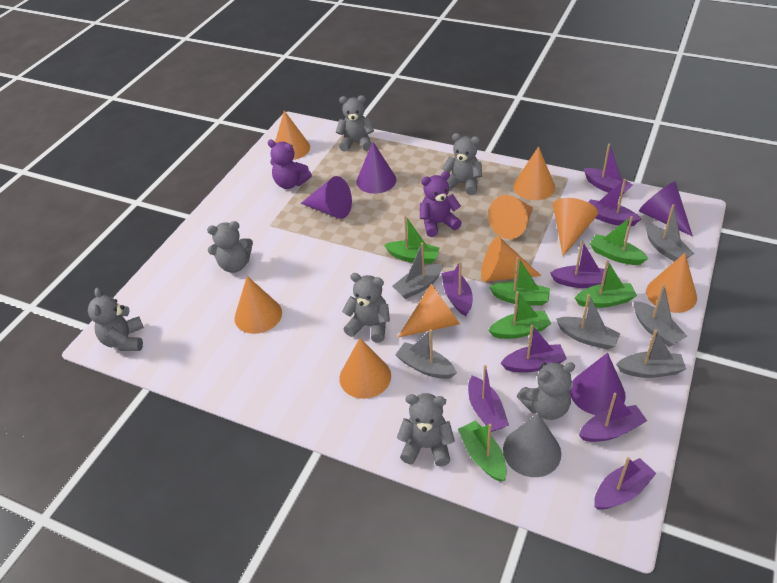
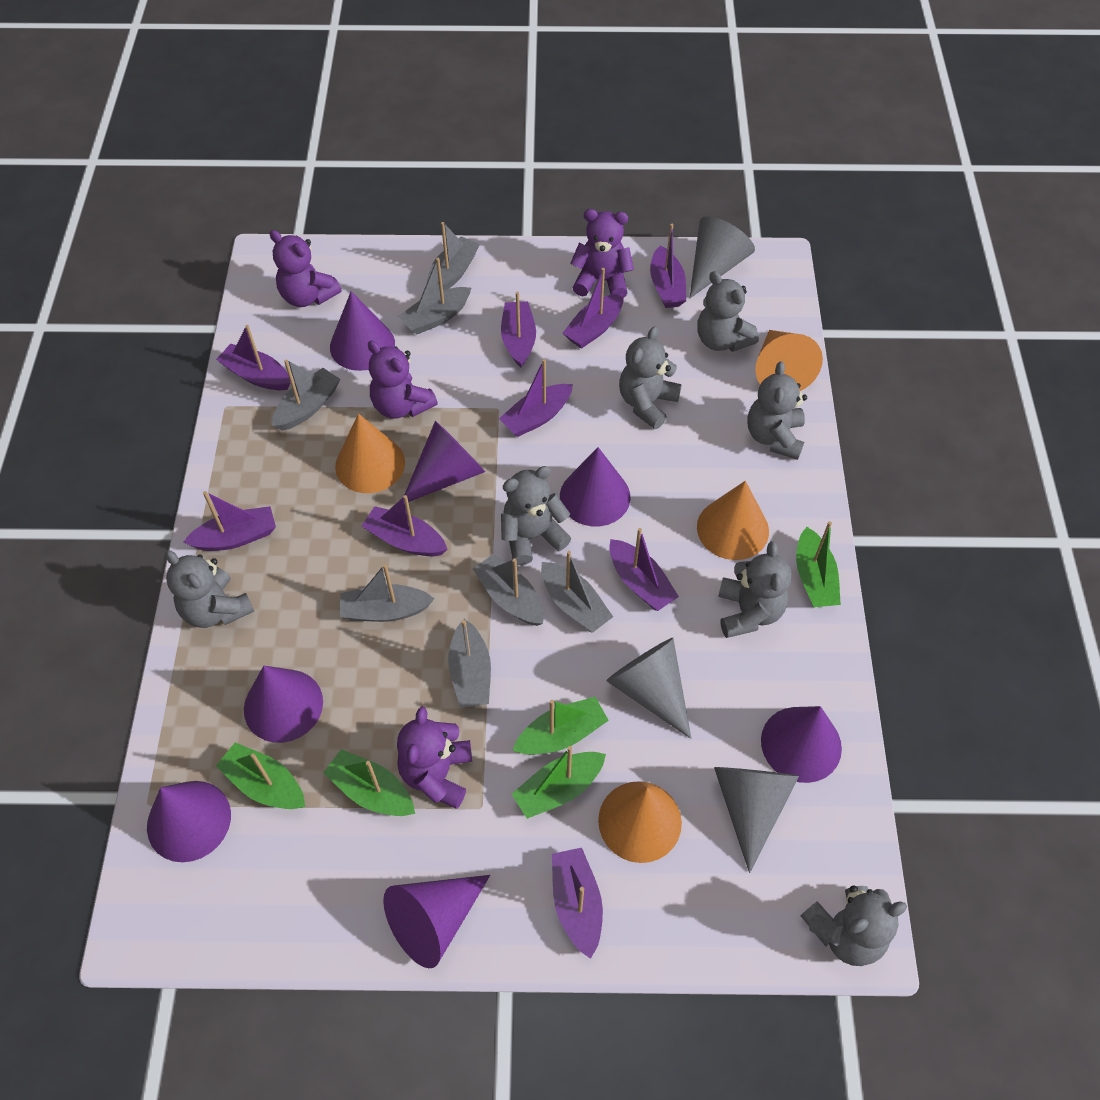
green boat: [384,215,440,264] [458,421,507,482] [488,291,551,339] [489,257,550,306] [575,260,637,308] [590,216,648,265] = 6 -> [216,742,305,809] [323,749,415,816] [512,697,609,755] [512,746,606,819] [796,521,841,607] = 5
grey boat: [392,242,443,299] [395,329,457,379] [556,294,621,350] [616,330,686,378] [634,284,687,347] [646,204,694,262] = 6 -> [272,359,340,431] [340,564,435,622] [399,258,471,334] [427,222,480,291] [448,619,491,708] [473,554,544,626] [541,551,613,633] = 7
grey cone: [503,413,561,477] = 1 -> [606,638,691,739] [690,216,755,298] [714,767,799,873] = 3
orange cone: [234,276,282,334] [275,111,310,160] [339,338,391,399] [398,283,460,337] [481,237,541,282] [488,195,533,239] [513,146,555,200] [553,198,598,256] [646,253,697,313] = 9 -> [335,414,405,493] [598,781,682,863] [697,481,769,560] [755,330,823,391] = 4
purple boat: [441,261,473,316] [468,365,509,432] [501,325,567,373] [550,240,607,288] [579,393,647,442] [584,144,633,197] [588,179,641,226] [594,457,657,510] = 8 -> [184,491,276,551] [216,325,291,390] [362,495,448,556] [499,359,573,437] [501,292,536,368] [552,848,603,959] [563,268,624,349] [609,528,679,611] [650,224,686,308] = 9
purple cone: [301,176,352,219] [356,142,397,194] [570,353,626,415] [639,181,693,236] = 4 -> [147,781,231,862] [244,666,323,743] [330,291,395,371] [383,875,490,968] [405,421,485,502] [560,447,631,526] [761,706,842,783] = 7
purple teddy bear: [267,140,312,189] [420,171,462,237] = 2 -> [269,230,342,307] [368,340,438,419] [397,706,472,809] [570,209,634,298] = 4

